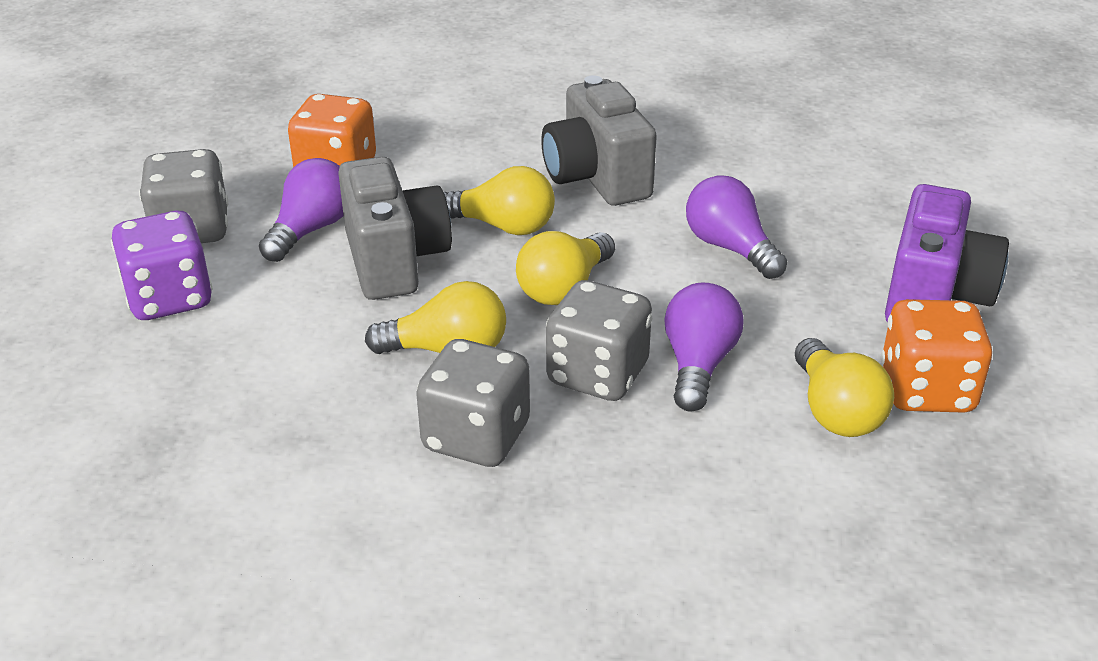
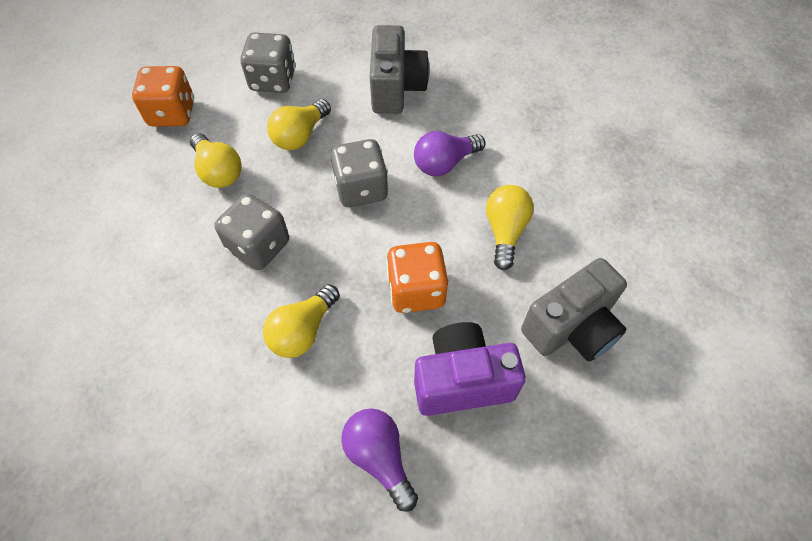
purple dice: [111,211,213,320] = 1 -> none = 0
purple light bulb: [259,158,344,262] [664,283,744,412] [686,175,787,279] = 3 -> [341,408,418,512] [414,131,485,176] = 2

